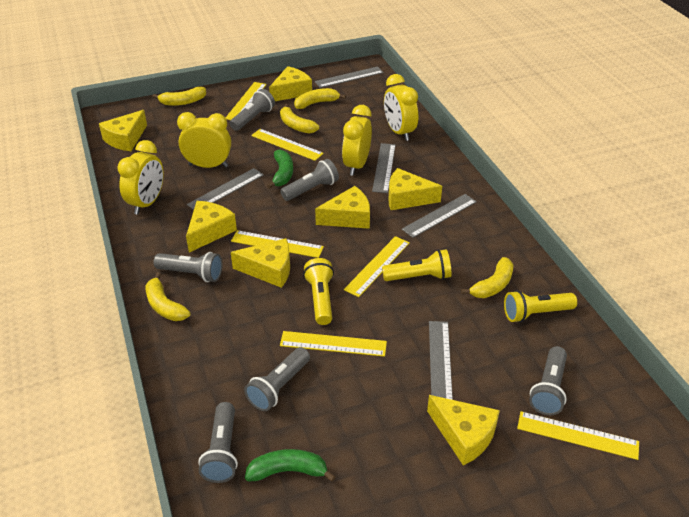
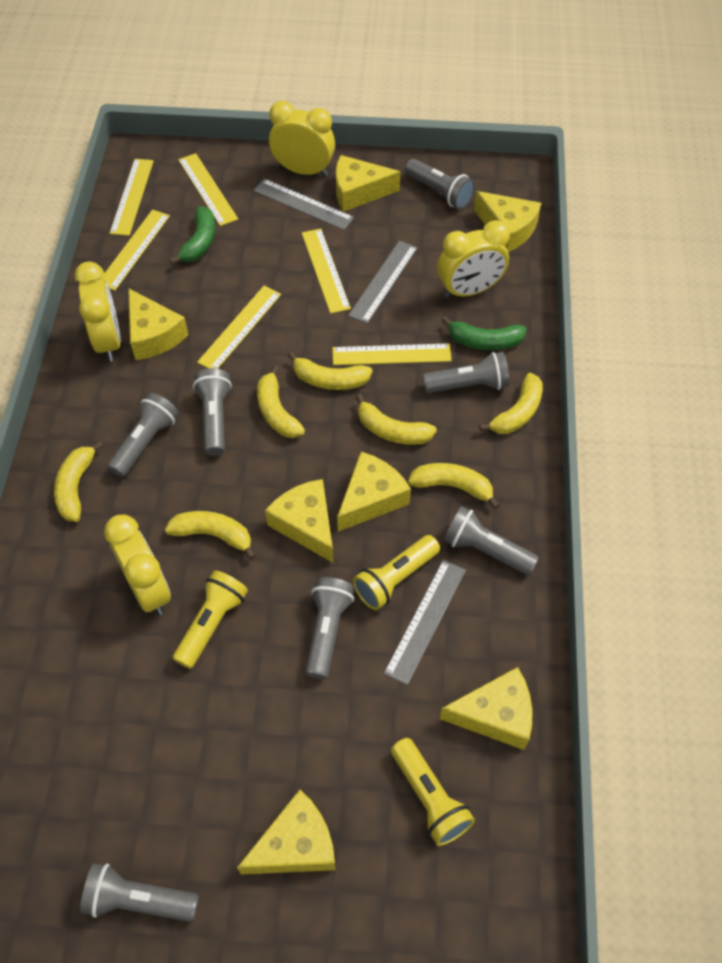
grey flashlight: [153,252,222,282] [198,402,238,483] [230,89,275,131] [244,347,310,411] [280,159,339,201] [529,346,567,415] = 6 -> [80,863,199,922] [108,393,179,477] [193,368,232,456] [305,577,355,679] [405,159,475,209] [423,352,509,393] [444,506,539,575] = 7
grey ruler: [187,168,264,210] [315,66,384,88] [372,143,396,193] [402,194,477,238] [429,321,453,400] = 5 -> [254,179,354,230] [348,241,417,324] [384,560,466,685] = 3
yellow banana: [145,272,191,321] [152,87,206,106] [280,104,319,134] [294,88,346,109] [461,257,513,298] = 5 -> [54,441,104,522] [165,511,256,560] [257,365,305,438] [288,352,373,390] [356,394,437,445] [408,463,499,509] [479,373,543,434] = 7

